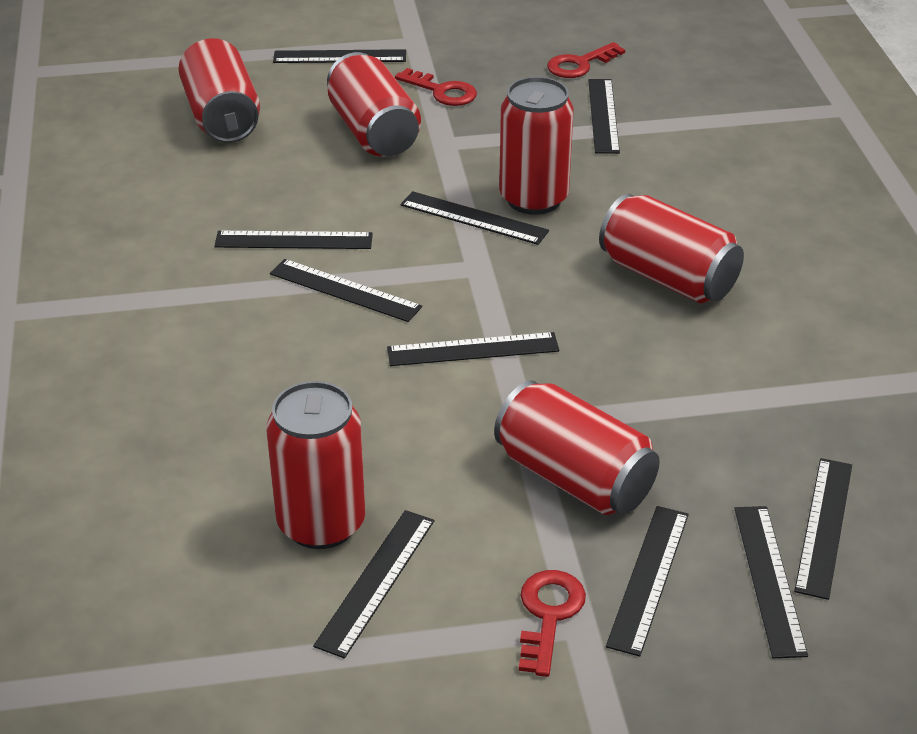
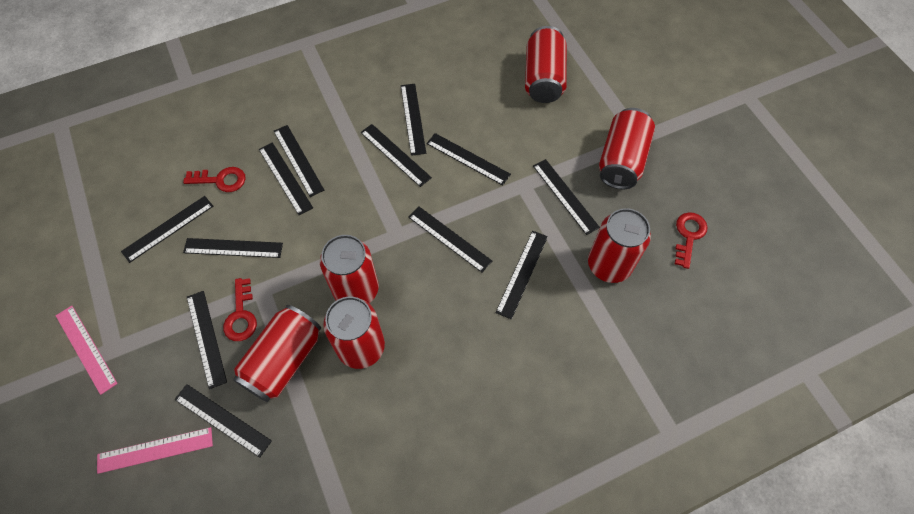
black ruler: [214,231,373,249] [270,259,422,322] [273,49,406,63] [313,510,434,659] [387,332,559,366] [400,191,549,245] [588,79,620,154] [606,506,689,657] [734,506,808,658] [794,458,852,600] = 10 -> [121,196,213,263] [174,384,272,458] [183,238,283,258] [187,291,227,389] [259,142,313,215] [274,125,324,197] [361,124,432,187] [401,84,426,156] [408,207,492,273] [427,133,511,186] [496,231,548,320] [533,159,600,235] = 12
pink ruler: none = 0 -> [56,306,118,395] [97,427,213,474] = 2

